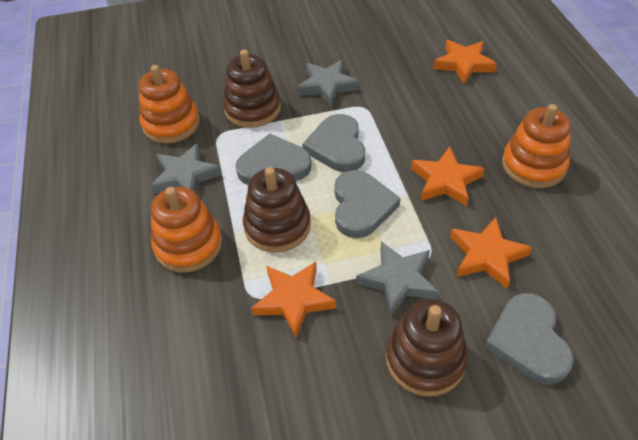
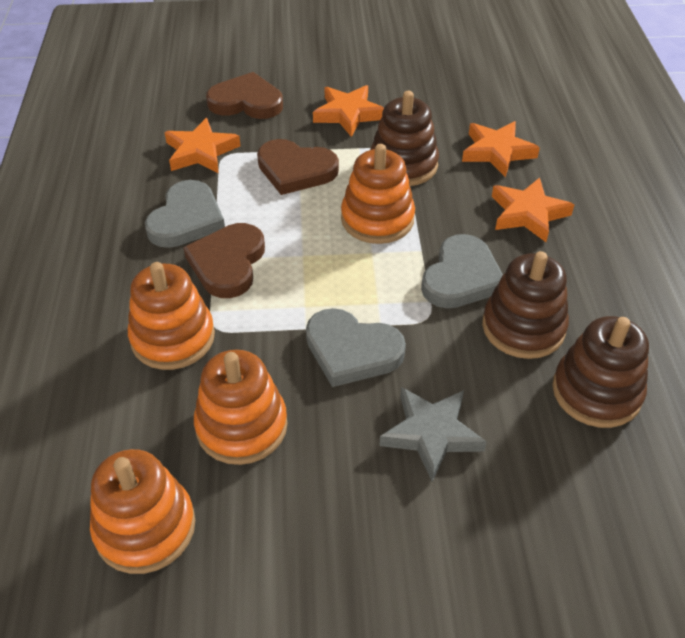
brown heart: none = 0 -> [183,223,265,298] [206,72,283,119] [257,139,339,195] = 3
grey heart: [236,134,311,185] [302,114,365,172] [334,170,400,238] [484,293,574,385] = 4 -> [145,180,225,248] [306,308,406,387] [421,234,503,308] = 3
grey star: [151,143,222,194] [297,60,360,106] [356,241,439,316] = 3 -> [379,387,487,482] = 1
orange stacking toy: [139,65,200,144] [151,187,222,272] [502,104,571,188] = 3 -> [90,449,195,574] [128,262,215,370] [194,350,288,465] [341,144,415,244] = 4

